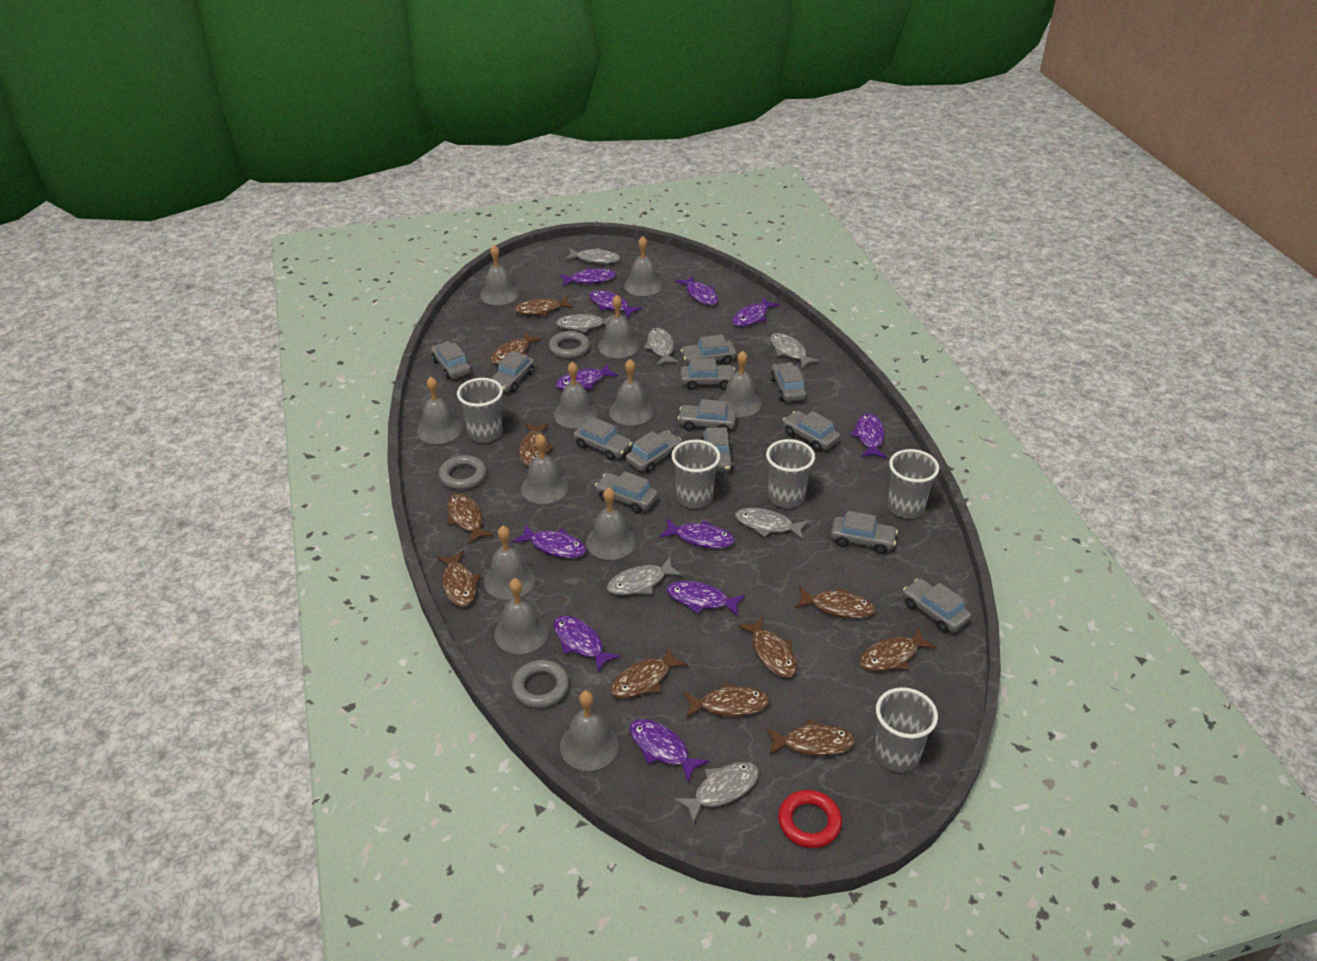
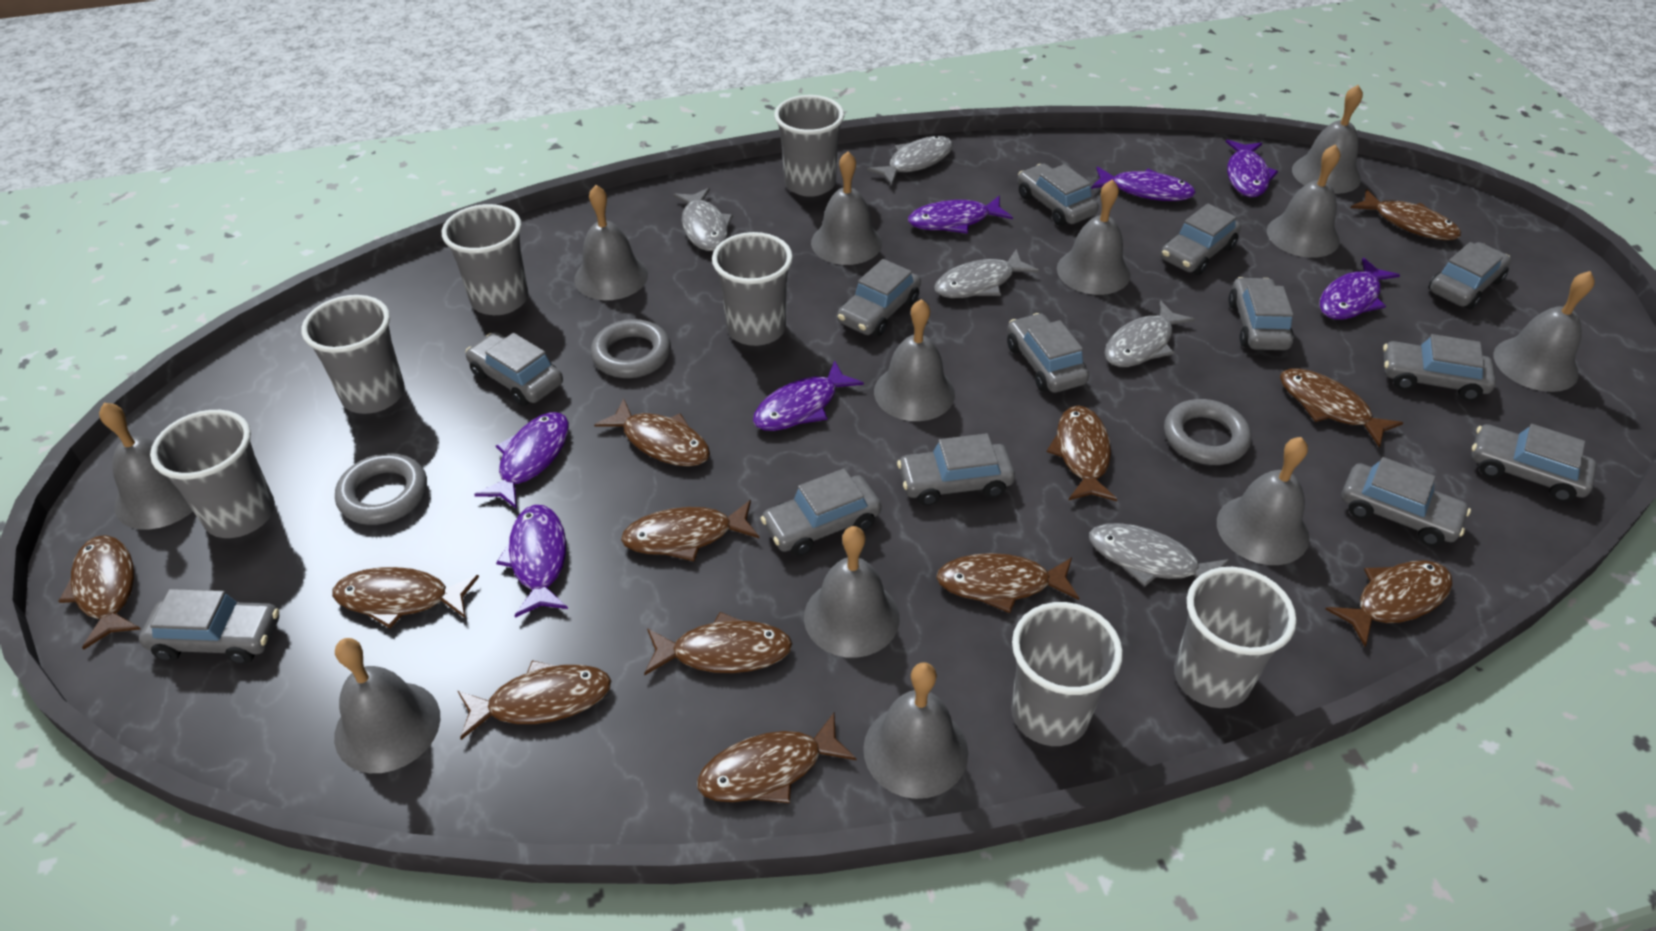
brown fish: [437,551,480,607] [447,493,494,544] [491,331,542,365] [514,296,573,316] [519,423,554,467] [610,646,688,698] [683,682,770,718] [737,616,797,678] [766,719,855,756] [795,586,875,618] [859,627,937,671] = 11 -> [58,535,140,650] [332,567,479,628] [458,660,611,740] [594,398,710,466] [621,500,759,561] [644,612,792,675] [697,713,857,803] [936,553,1079,613] [1047,405,1117,501] [1280,368,1403,447] [1325,560,1453,647] [1351,189,1461,240] = 12
grey cup: [457,378,503,443] [671,440,720,508] [766,439,815,508] [874,687,938,772] [888,449,939,519] = 5 -> [150,410,275,538] [301,295,405,414] [442,204,528,315] [712,232,793,346] [774,95,844,197] [1011,602,1123,746] [1174,567,1297,708] = 7
grey fish: [556,314,614,333] [565,248,620,264] [607,557,683,595] [644,328,679,365] [674,762,759,824] [735,508,809,540] [770,333,820,368] = 7 -> [673,188,733,251] [867,136,953,186] [934,249,1039,298] [1089,523,1230,587] [1105,300,1195,367] = 5
purple fish: [513,524,586,558] [553,616,621,672] [556,364,618,390] [559,268,616,286] [589,290,642,318] [630,719,709,782] [659,519,735,548] [667,581,745,616] [676,275,719,305] [732,297,779,327] [851,413,886,458] = 11 -> [474,412,569,509] [496,505,568,618] [753,360,864,431] [908,196,1013,234] [1091,166,1196,201] [1226,140,1278,197] [1319,258,1400,320] = 7
red ring: [778,790,842,848] = 1 -> none = 0

